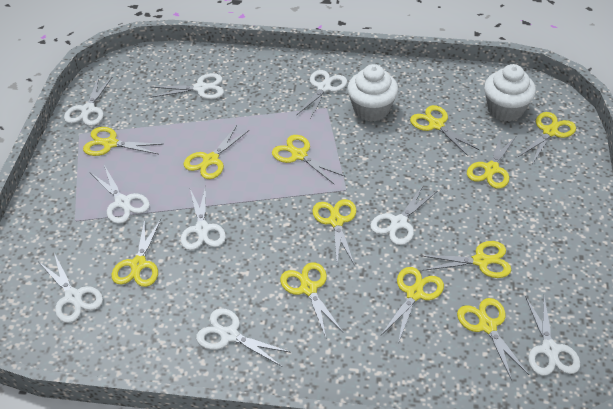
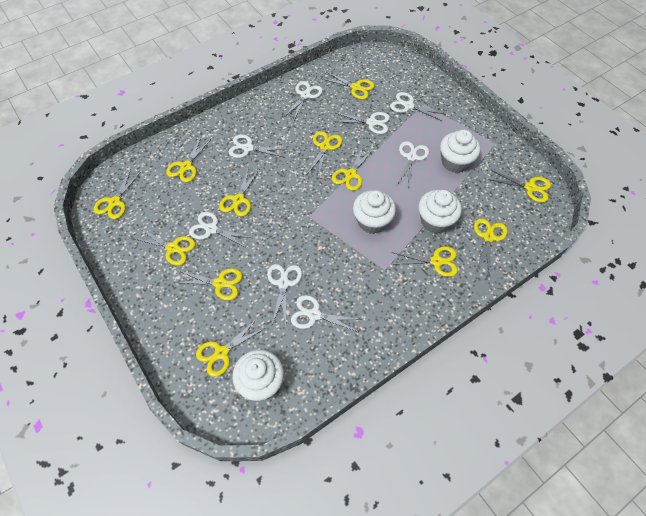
white cupcake: [347,64,398,122] [484,64,536,122] = 2 -> [232,350,284,401] [353,190,396,234] [418,190,462,233] [440,130,481,173] = 4
white scissors: [39,253,103,323] [64,76,112,126] [91,165,150,224] [152,73,224,99] [180,186,226,250] [196,308,291,367] [296,70,347,120] [370,186,437,245] [525,296,580,376] = 9 -> [189,212,252,248] [229,134,287,158] [267,264,302,324] [284,81,323,120] [291,295,362,332] [334,112,390,134] [390,92,444,121] [397,141,429,189] = 8

